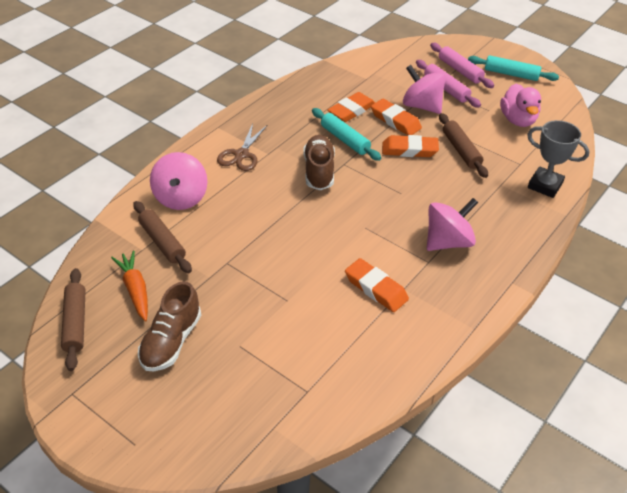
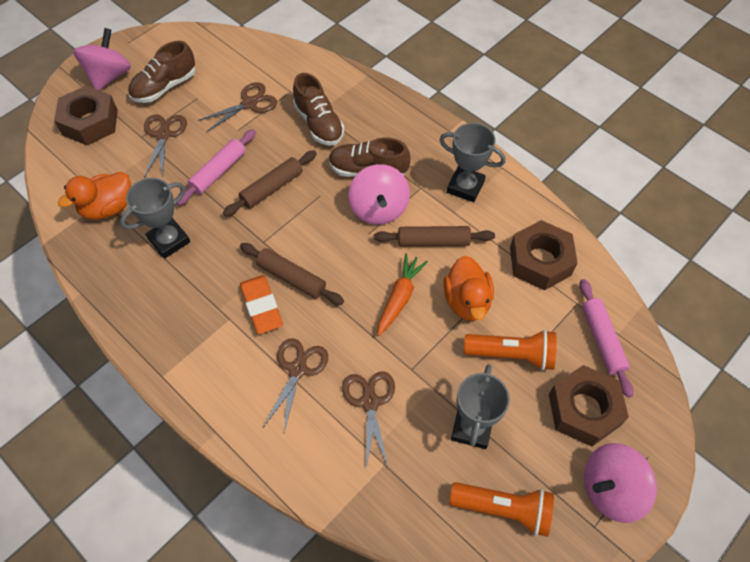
brown nut: none = 0 -> [54,86,118,145] [510,220,578,291] [549,365,629,447] = 3
brown scissors: [217,123,267,171] = 1 -> [144,114,187,178] [198,82,277,132] [263,338,328,432] [342,371,395,469] = 4
brown shoe: [138,281,201,371] [303,135,335,190] = 2 -> [128,41,196,103] [293,73,344,146] [329,137,411,177] = 3
grey trophy: [527,120,589,198] = 1 -> [120,178,190,259] [439,123,506,202] [451,364,510,449] = 3
orange duck: none = 0 -> [58,172,131,220] [443,256,494,321] = 2
orange eraser: [328,92,375,122] [345,258,409,312] [371,99,422,135] [382,135,439,157] = 4 -> [240,275,283,334] = 1
orange flashlight: none = 0 -> [449,482,554,537] [464,330,557,371] = 2
pink duck: [500,84,541,127] = 1 -> none = 0
turquoise rolling pin: [312,108,381,161] [468,55,559,81] = 2 -> none = 0

